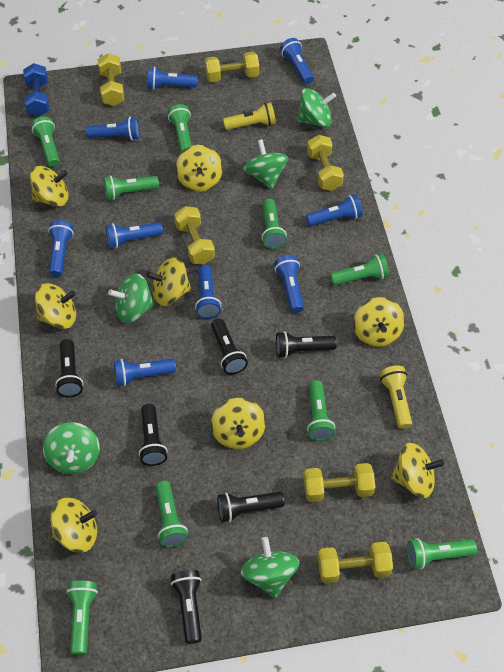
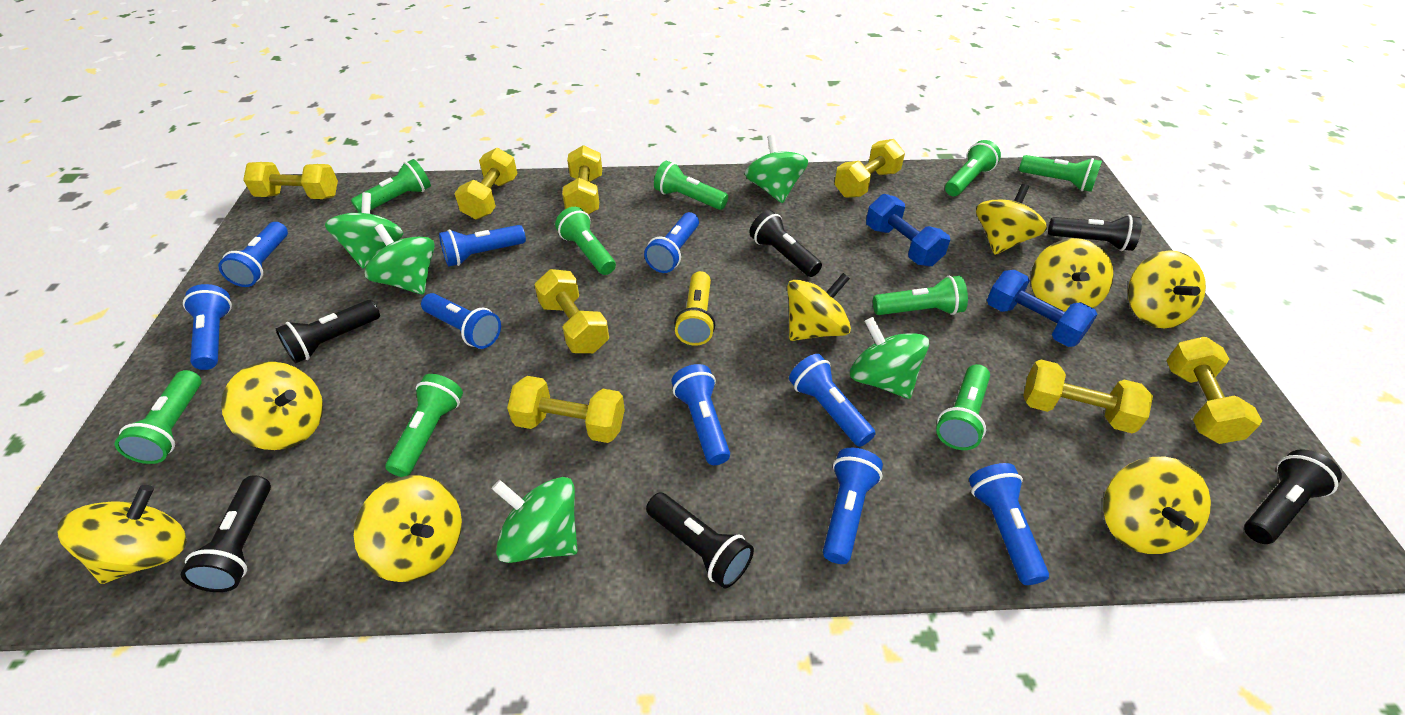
blue dumbbell: [23,63,50,116] = 1 -> [866,194,950,266] [987,270,1098,347] = 2
yellow dumbbell: [98,53,125,106] [174,206,215,264] [205,52,259,82] [304,463,375,502] [307,135,344,191] [318,542,393,583] = 6 -> [243,162,338,199] [454,148,518,220] [507,376,625,443] [534,269,609,353] [562,145,602,215] [834,139,905,198] [1023,360,1153,433] [1166,337,1262,444] = 8
yellow flashlight: [223,103,276,130] [380,365,412,429] = 2 -> [674,271,715,346] = 1

